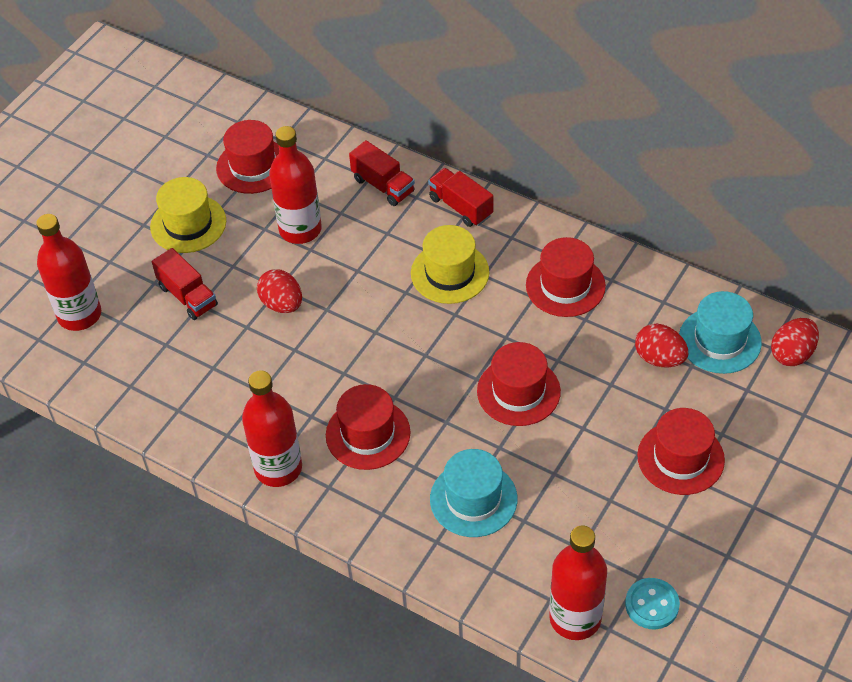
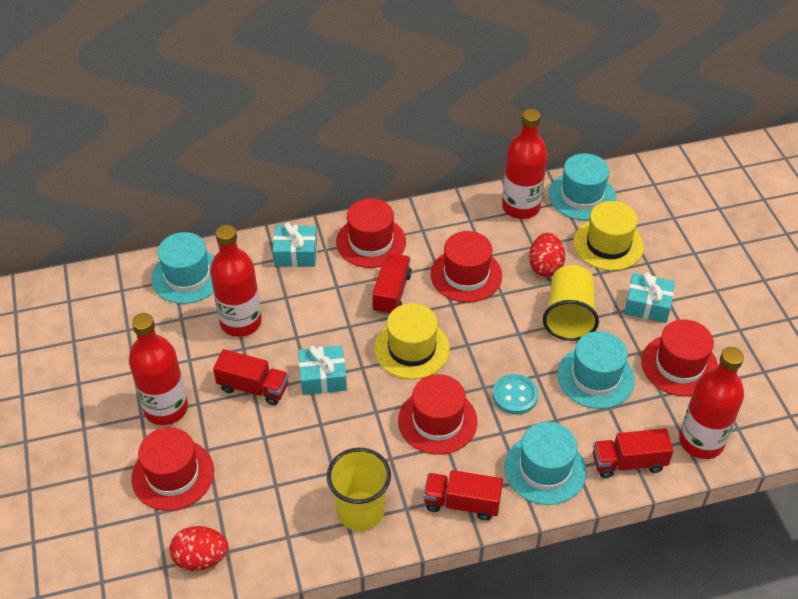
red egg: [257,269,302,313] [635,324,688,368] [771,318,819,366] = 3 -> [170,526,228,571] [529,233,565,277] = 2
red truck: [152,248,218,320] [349,140,415,206] [428,168,493,227] = 3 -> [213,349,289,405] [372,253,412,315] [424,470,503,521] [593,428,674,478] = 4
turquoise gift: none = 0 -> [272,222,317,267] [298,345,347,395] [624,272,675,323] = 3
turquoise hat: [430,449,517,537] [679,291,762,374] = 2 -> [151,232,215,304] [504,422,586,505] [548,153,616,220] [557,331,635,409] = 4
yellow cup: none = 0 -> [327,448,391,531] [543,265,599,341] = 2

